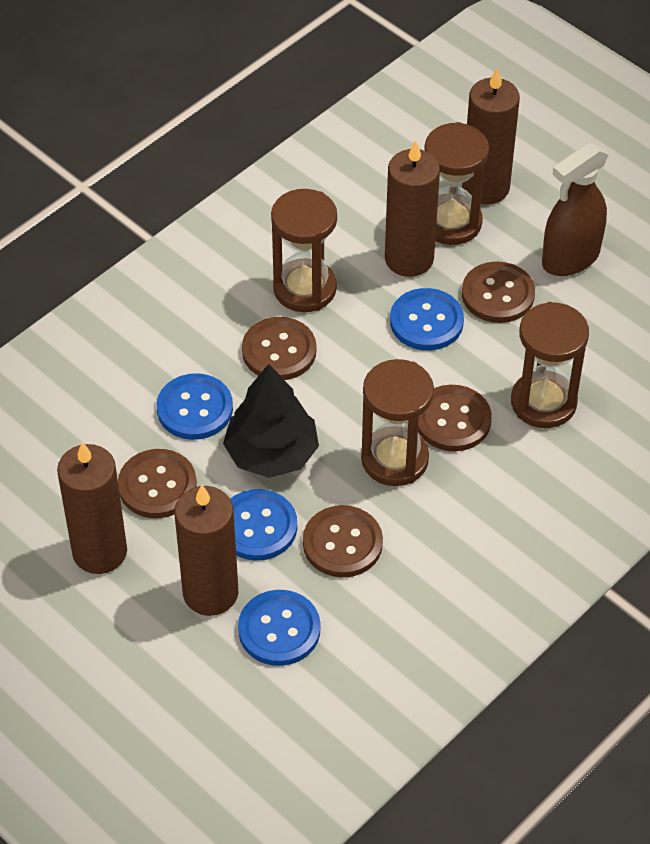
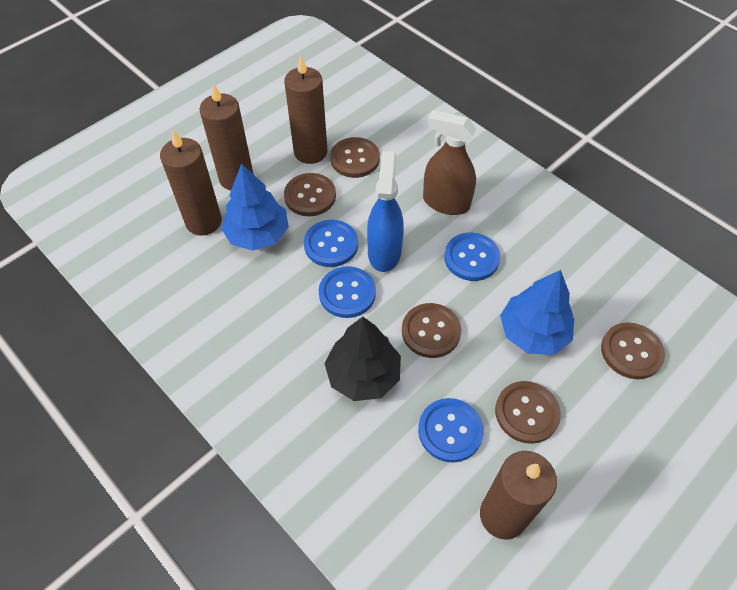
blue spray bottle: none = 0 -> [367,151,404,272] = 1
blue tree: none = 0 -> [221,164,289,251] [500,270,574,355] = 2
brown hourglass: [271,189,337,312] [361,359,434,486] [424,122,489,245] [511,302,589,428] = 4 -> none = 0

